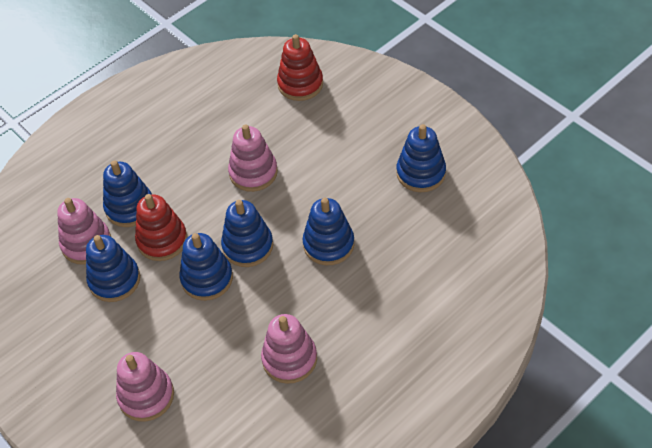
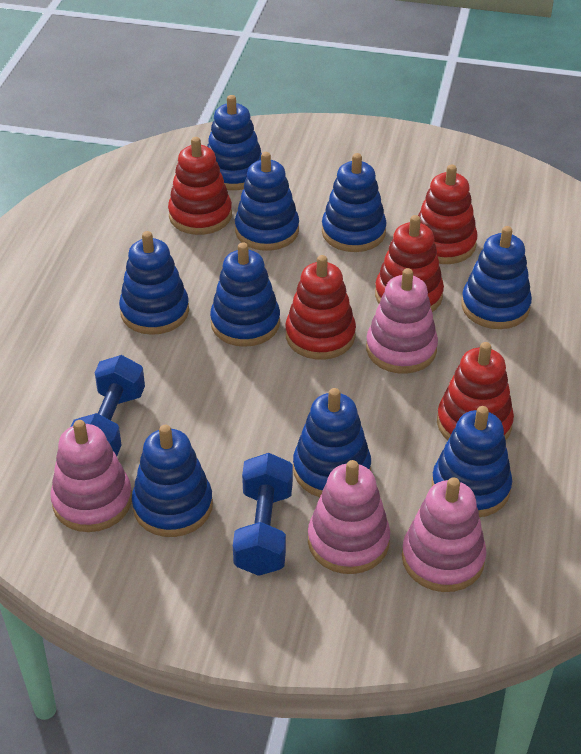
blue dumbbell: none = 0 -> [71,355,145,456] [233,453,293,576] = 2
blue stacking toy: [86,235,140,302] [103,160,152,227] [180,233,233,301] [221,200,273,267] [302,198,354,265] [396,124,446,192] = 6 -> [119,231,189,335] [132,425,213,537] [207,95,262,190] [210,243,280,347] [235,152,299,251] [293,388,371,497] [322,153,387,252] [432,406,512,517] [461,226,532,329] = 9
red stacking toy: [135,194,187,261] [277,34,323,101] = 2 -> [168,137,232,235] [285,255,356,360] [375,215,444,312] [418,165,478,264] [437,342,514,440] = 5

